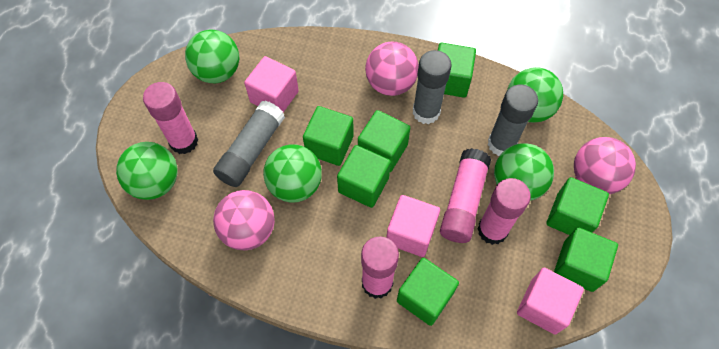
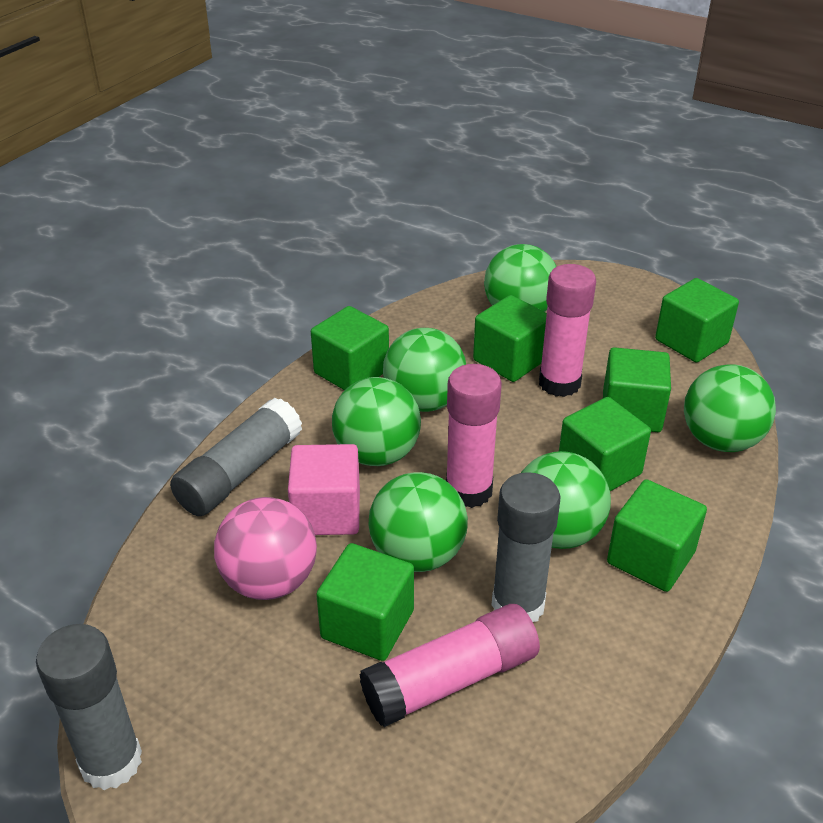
green ball: [116,142,178,200] [185,30,239,83] [263,144,322,203] [494,143,554,201] [507,67,563,123] = 5 -> [332,377,421,466] [369,472,468,572] [383,328,466,412] [484,244,557,312] [521,451,611,549] [684,364,776,452] = 6
pink ball: [213,190,275,250] [365,41,419,96] [574,137,636,194] = 3 -> [214,497,317,600] = 1
pink cube: [244,56,299,112] [386,195,440,257] [517,268,584,335] = 3 -> [288,444,360,535] = 1
pink glue stick: [143,82,198,154] [361,236,399,299] [440,148,491,243] [478,178,531,245] = 4 -> [359,604,540,727] [446,364,502,508] [539,264,596,397] = 3

